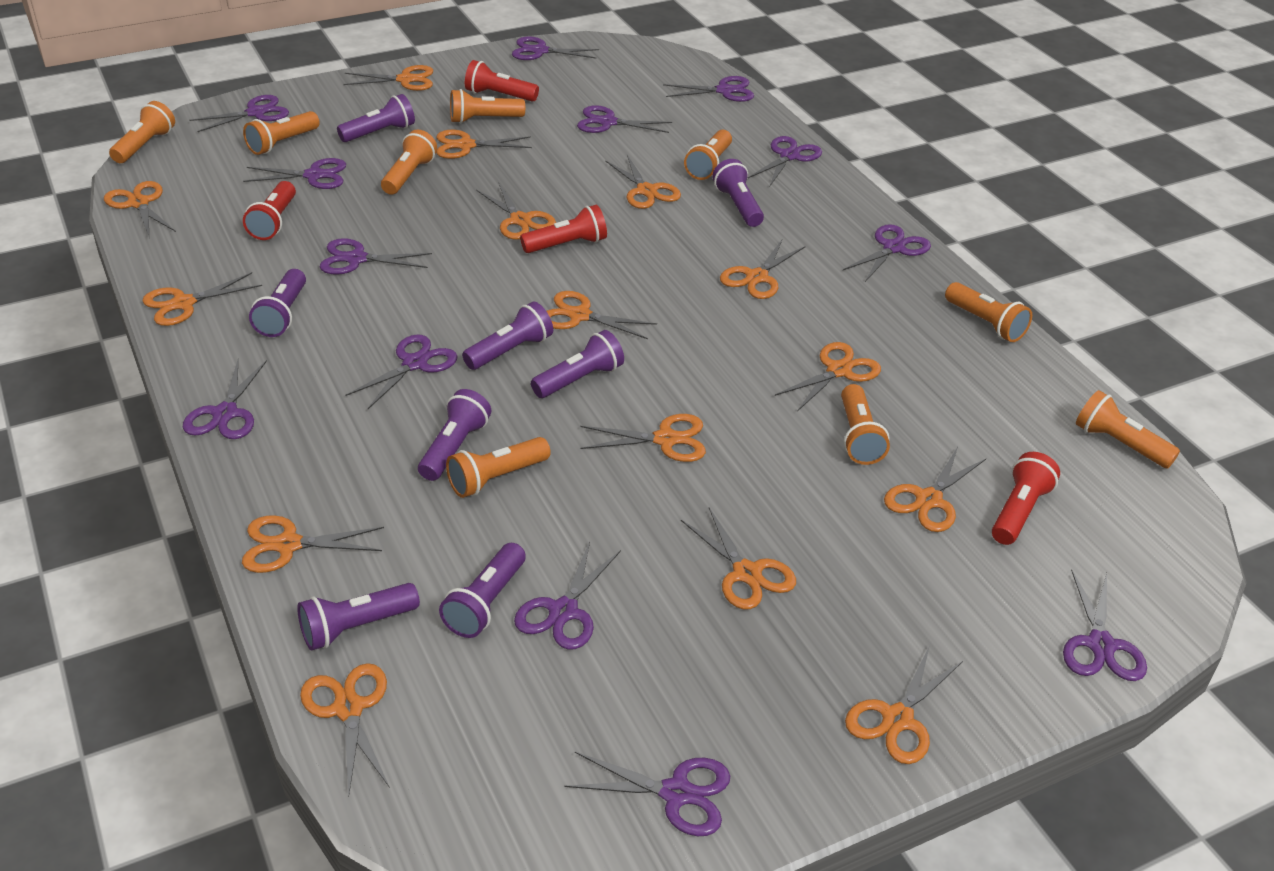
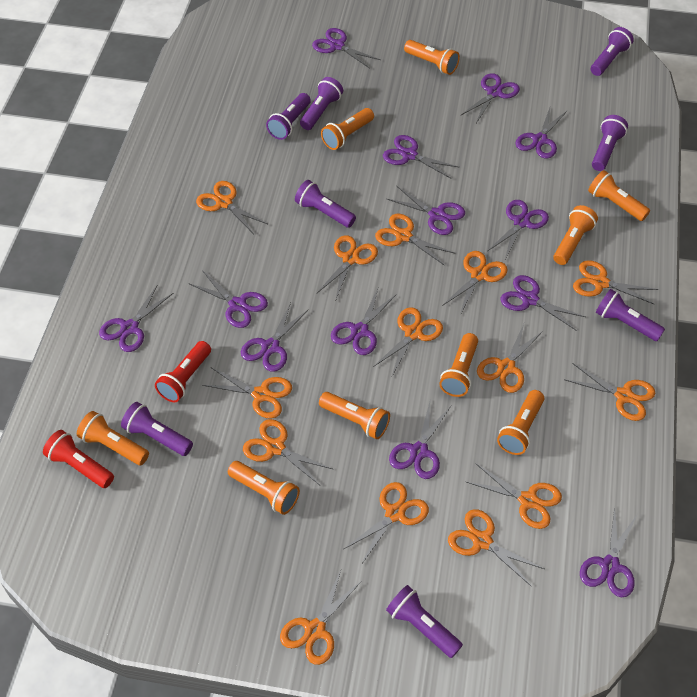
orange scissors: [104,181,176,236] [142,272,262,326] [242,515,384,573] [300,663,390,796] [343,65,433,91] [436,130,532,159] [476,183,556,240] [546,291,657,339] [580,414,706,462] [605,155,681,209] [681,508,796,609] [720,240,805,299] [775,342,881,411] [845,645,963,764] [884,447,986,532] = 15 -> [196,181,268,234] [202,368,292,419] [243,419,333,485] [280,570,362,665] [317,235,378,299] [344,482,429,565] [373,307,443,378] [375,214,454,266] [442,251,508,315] [448,509,544,587] [466,463,562,529] [477,324,544,393] [564,363,655,421] [573,260,659,305] = 14
red flashlight: [243,181,296,240] [465,60,539,102] [520,205,607,253] [992,452,1060,545] = 4 -> [43,430,114,488] [155,341,211,402] = 2

